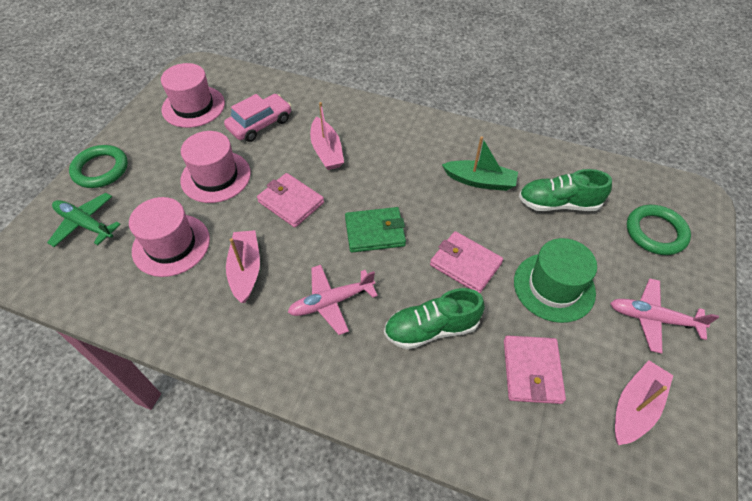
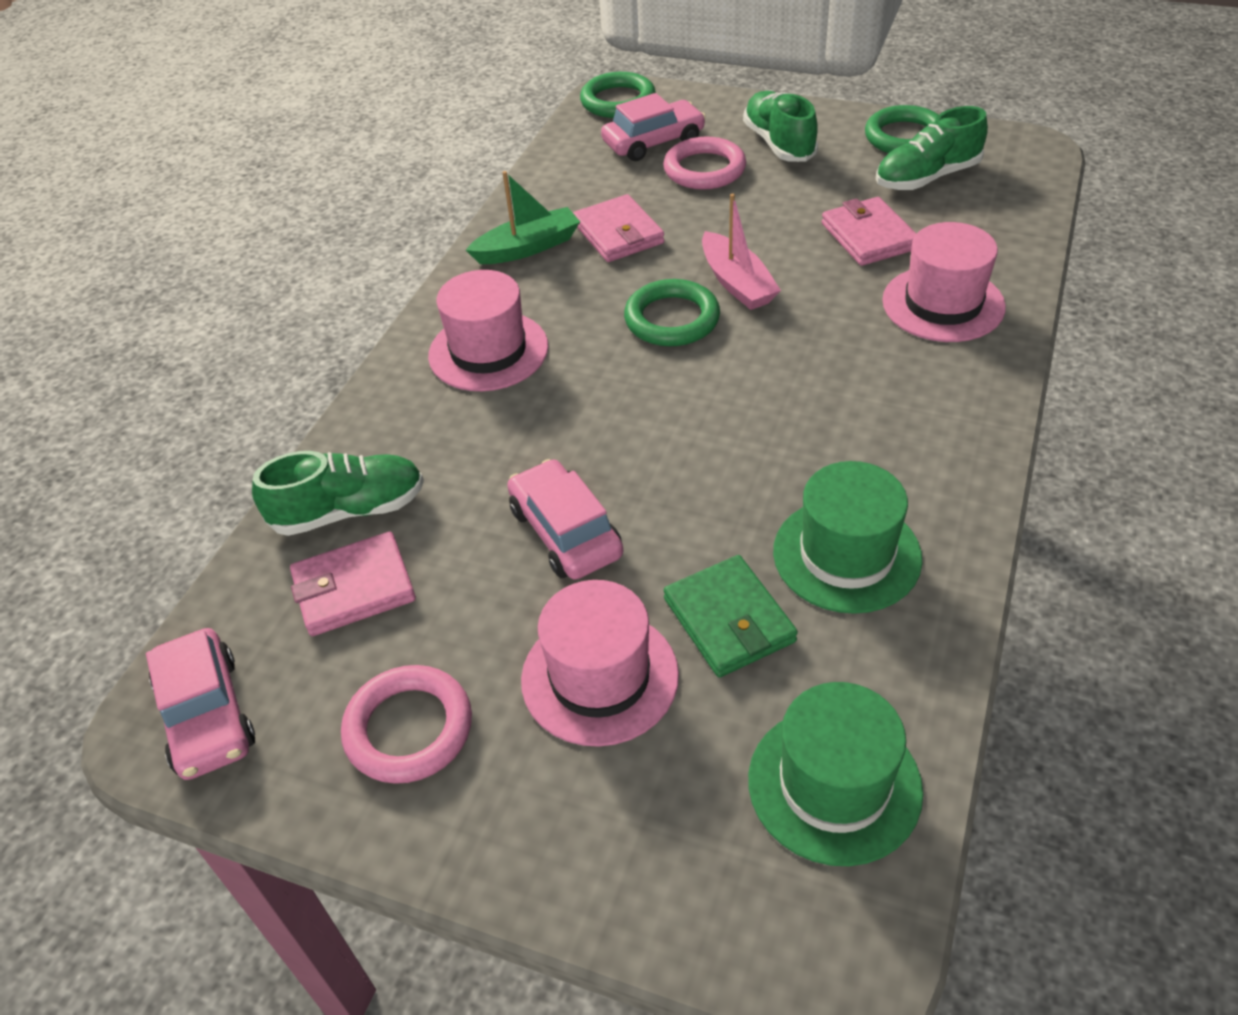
green hat: [514,238,597,323] = 1 -> [748,682,923,866] [773,461,922,614] = 2
green plane: [47,193,121,247] = 1 -> none = 0
green ring: [69,145,128,188] [627,205,691,255] = 2 -> [580,72,656,118] [624,279,720,346] [865,105,939,153] = 3
green shoe: [384,288,485,349] [519,169,612,211] = 2 -> [252,451,424,536] [743,91,818,162] [876,106,988,190] = 3
pink boat: [226,230,260,303] [310,102,344,170] [615,360,673,445] = 3 -> [702,193,781,310] = 1
pink car: [224,94,291,142] = 1 -> [146,628,255,780] [507,459,623,580] [601,93,706,161] = 3
pink plane: [288,265,378,335] [610,278,719,354] = 2 -> none = 0
pink ring: none = 0 -> [341,665,472,784] [663,137,746,190] = 2

